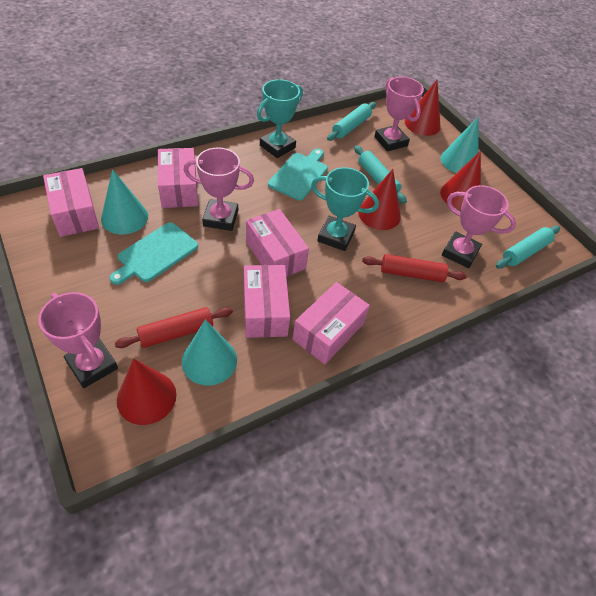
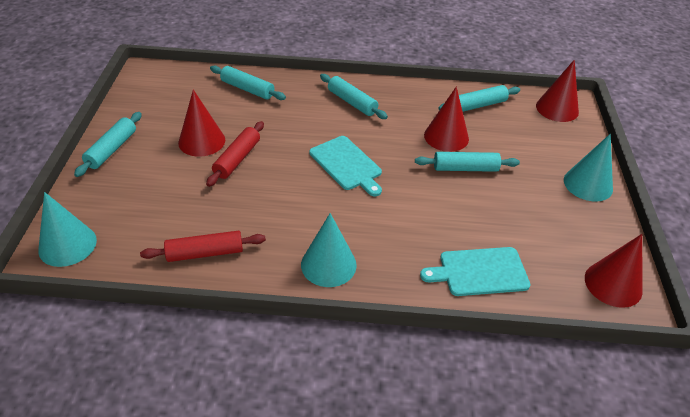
pink box: [43,168,99,237] [158,148,198,208] [244,265,290,338] [246,209,309,277] [292,282,370,364] = 5 -> none = 0
pink trophy: [38,292,118,388] [184,147,254,231] [374,77,424,152] [442,185,516,268] = 4 -> none = 0
turquoise rolling pin: [327,102,376,141] [354,145,407,204] [496,226,560,269] = 3 -> [74,112,142,177] [210,65,286,100] [320,74,388,119] [415,152,520,172] [438,85,520,112] = 5
turquoise trophy: [257,79,303,158] [311,167,379,251] = 2 -> none = 0

